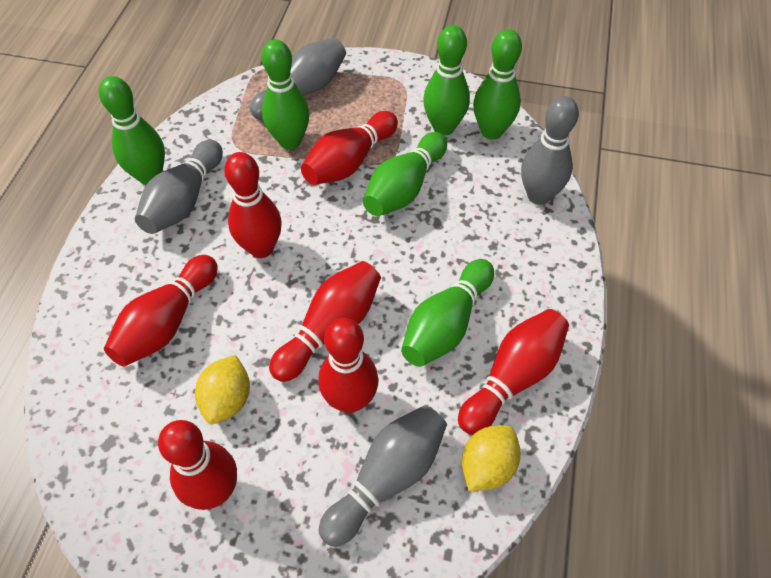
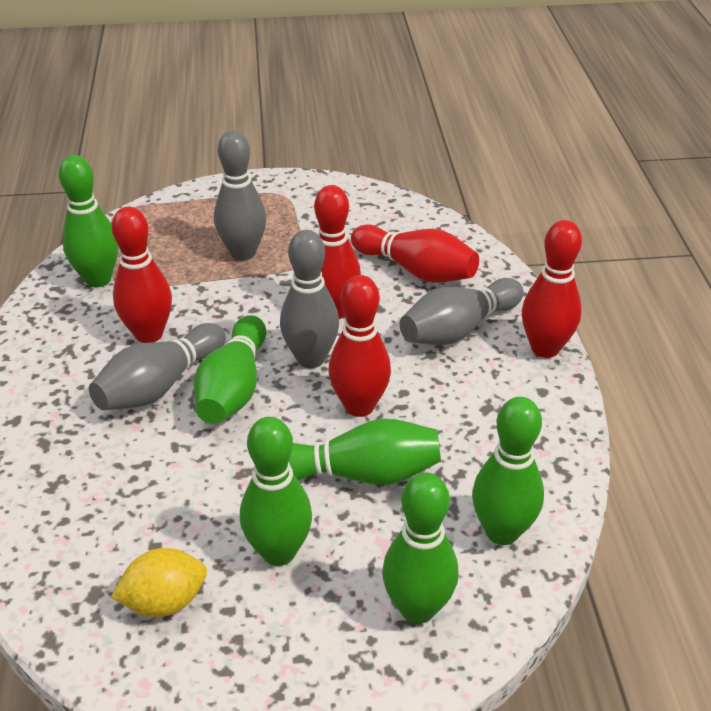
red bowling pin: [104,255,218,367] [158,420,237,510] [224,152,282,258] [269,261,381,382] [301,111,398,185] [318,318,378,413] [458,309,569,435] = 7 -> [111,207,172,343] [314,185,361,319] [329,275,391,417] [351,224,479,283] [522,220,582,358] = 5
yellow lemon: [195,355,250,424] [462,425,521,491] = 2 -> [111,548,207,617] = 1

